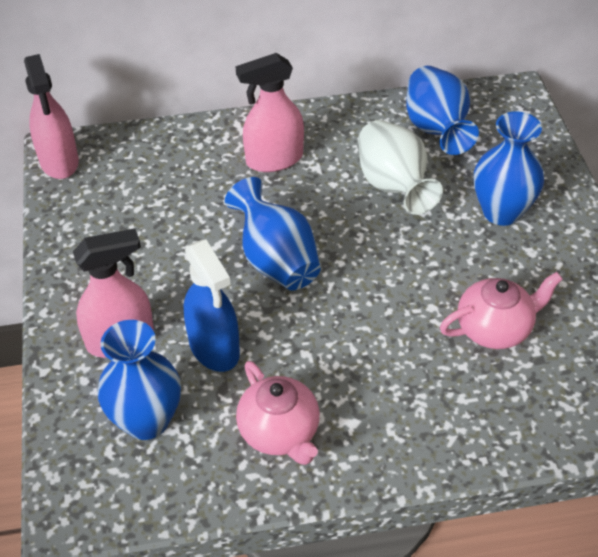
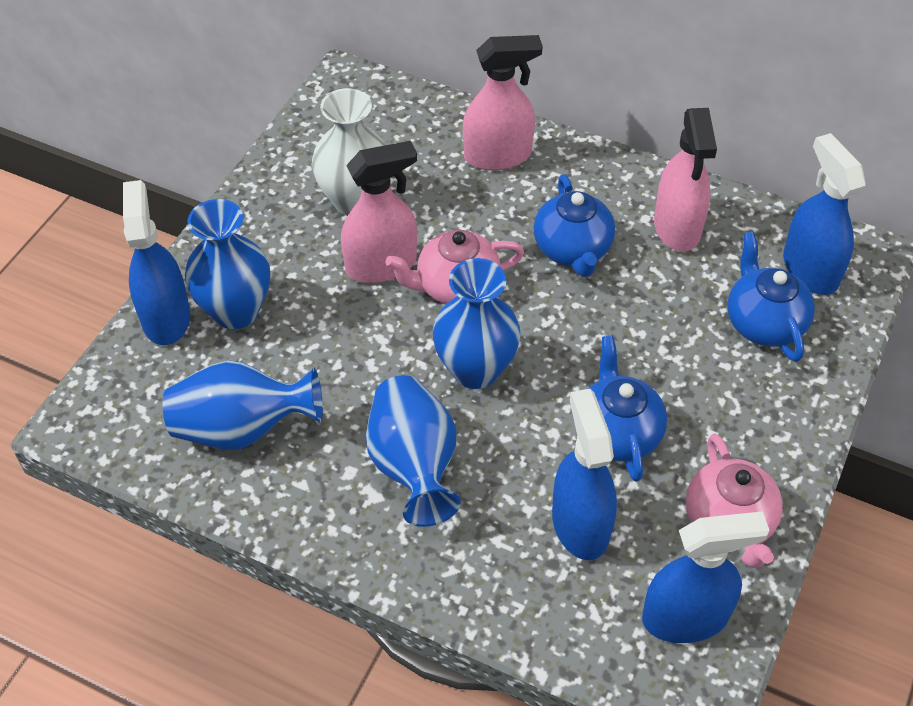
blue spray bottle: [184,239,240,372] = 1 -> [123,180,190,345] [552,389,617,560] [642,511,770,643] [783,133,866,295] = 4
blue teapot: none = 0 -> [534,174,615,277] [588,335,667,482] [727,231,815,362] = 3

